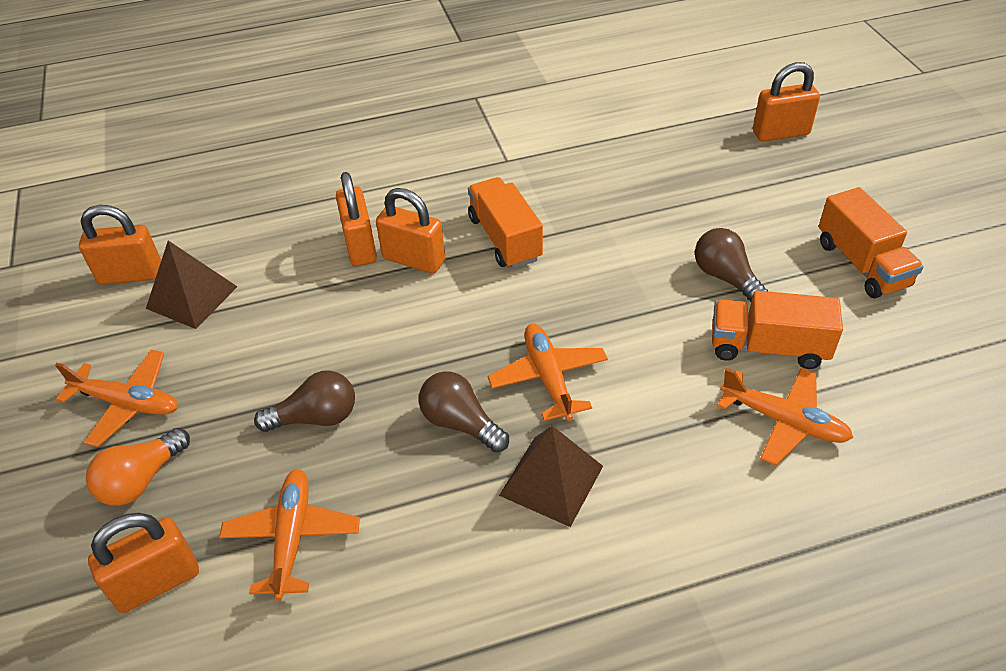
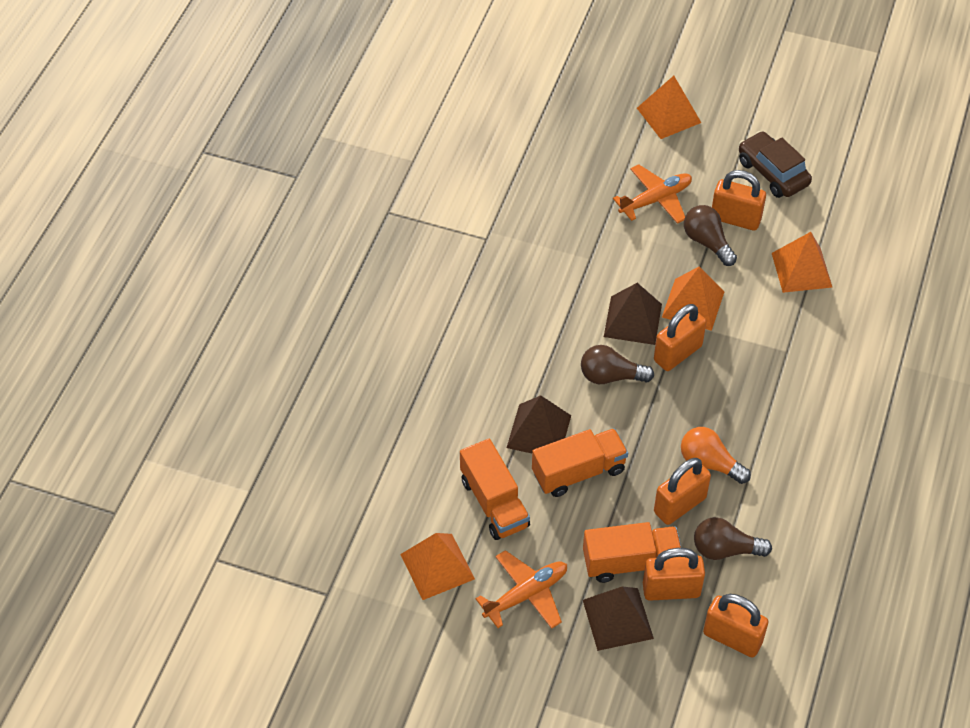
brown car: none = 0 -> [739,131,812,198] = 1
brown pyramid: [146,241,238,329] [499,426,603,527] = 2 -> [506,395,571,453] [583,586,654,651] [604,283,662,345] = 3
orange plane: [55,350,178,447] [219,469,360,601] [487,324,608,421] [717,367,853,466] = 4 -> [475,550,567,629] [613,164,692,224] = 2
orange pyramid: none = 0 -> [400,533,475,600] [637,76,701,139] [662,267,724,331] [772,232,832,293] = 4

